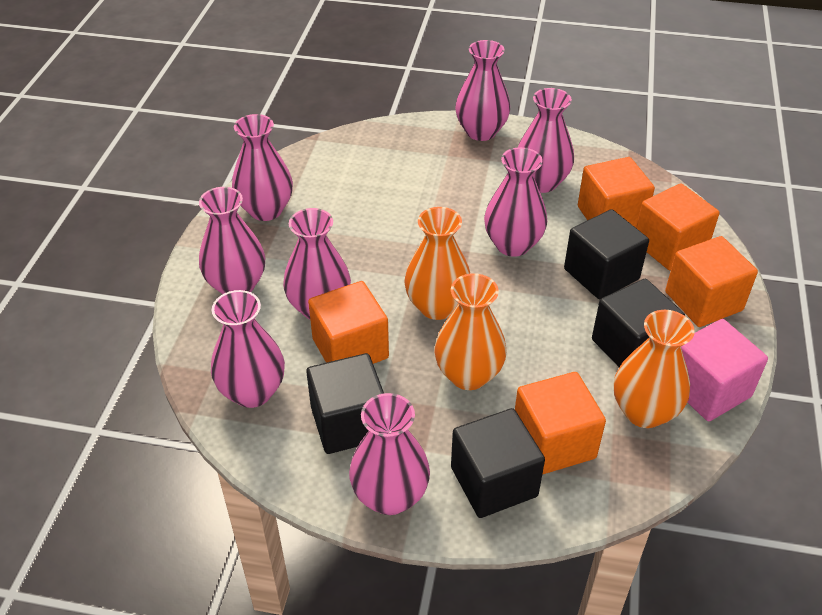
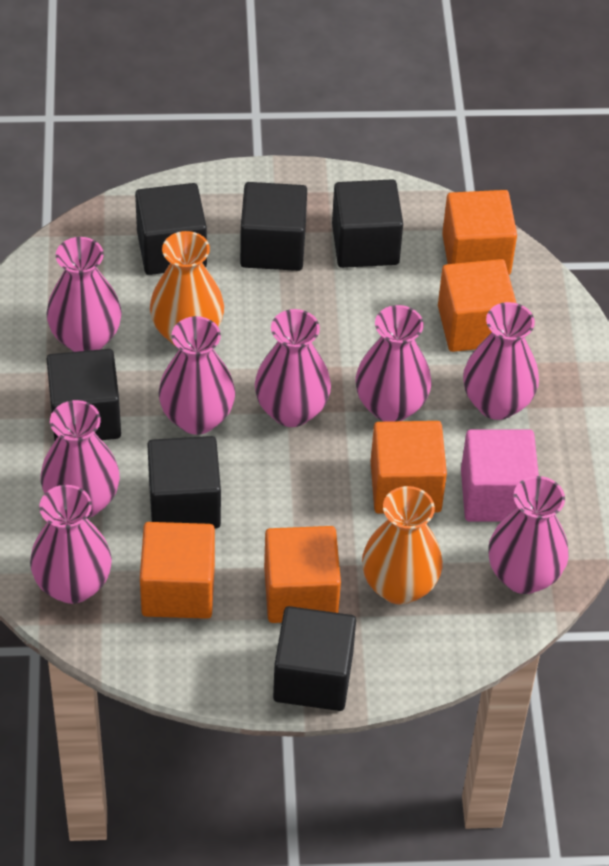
black cube: [306,353,384,454] [451,408,545,518] [564,209,649,299] [592,279,685,367] = 4 -> [47,349,121,441] [135,183,207,275] [147,436,221,529] [240,182,307,271] [273,606,356,711] [332,179,403,268] = 6
orange vase: [404,207,470,320] [435,273,507,390] [614,310,695,428] = 3 -> [150,231,224,345] [362,486,443,605] = 2

